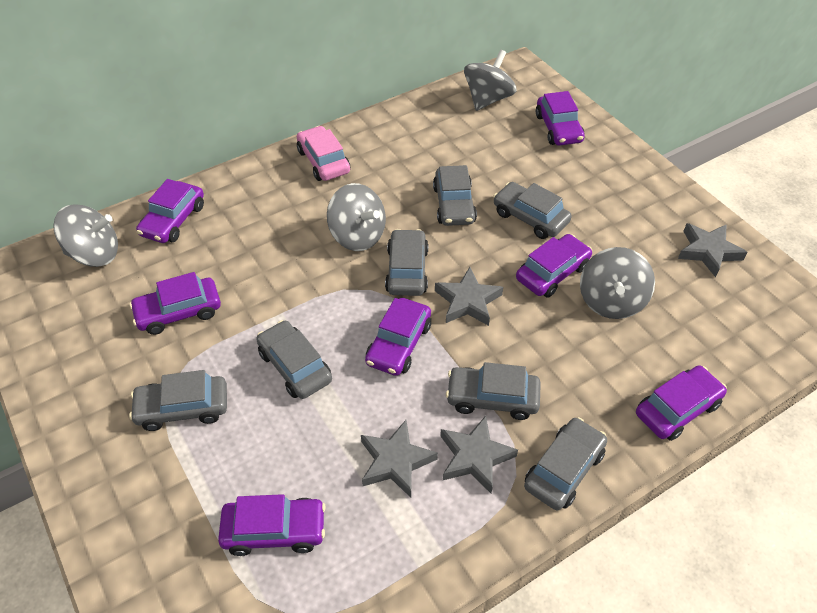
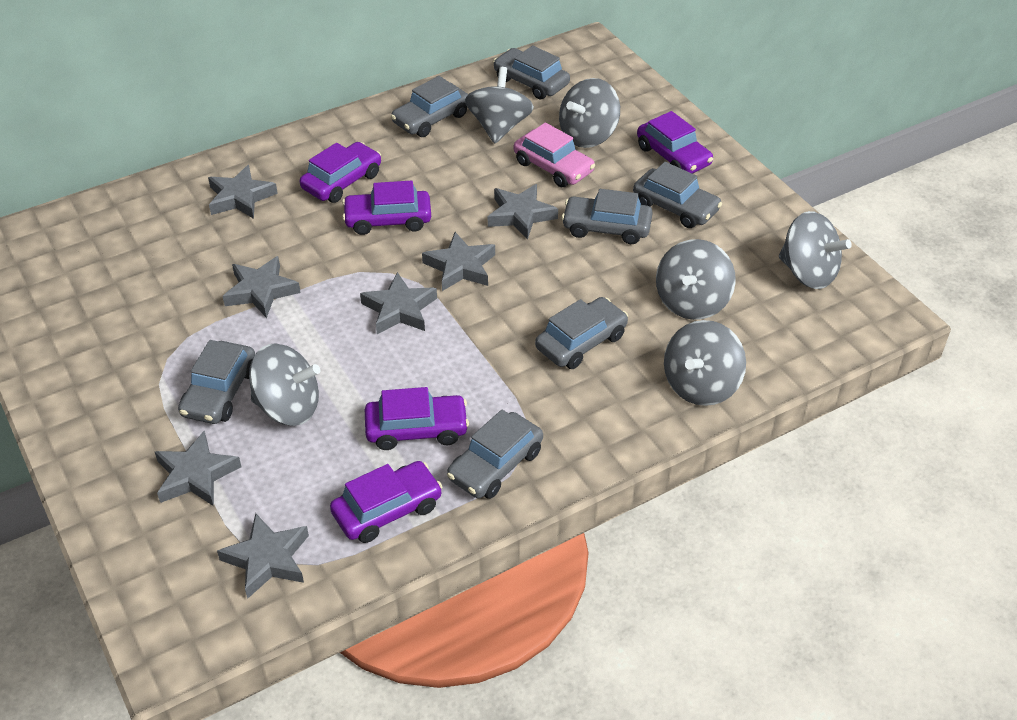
grey spinning top: [53,204,118,267] [327,183,386,251] [464,50,517,111] [580,247,655,319] = 4 -> [249,343,320,426] [465,67,534,144] [559,78,620,148] [656,239,736,320] [664,320,746,406] [779,211,852,289] = 6
grey star: [361,420,438,498] [435,267,503,326] [440,416,518,493] [678,223,748,278] = 4 -> [155,431,242,506] [208,165,278,219] [217,513,309,599] [223,256,301,318] [360,272,437,334] [422,232,495,291] [488,184,558,240] = 7
purple car: [129,272,221,335] [136,179,204,243] [218,494,326,556] [365,298,431,376] [516,234,592,298] [536,91,585,146] [636,365,727,441] = 7 -> [300,142,381,203] [330,461,442,543] [342,180,431,235] [365,387,469,450] [637,111,713,174] = 5

